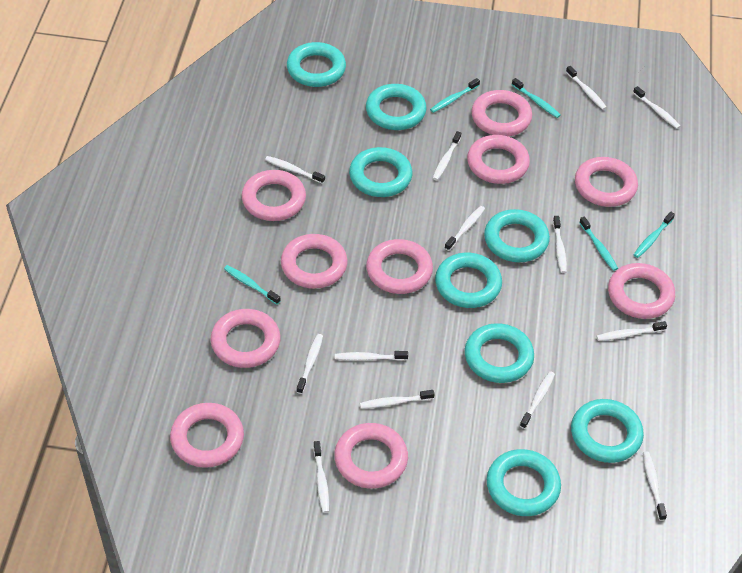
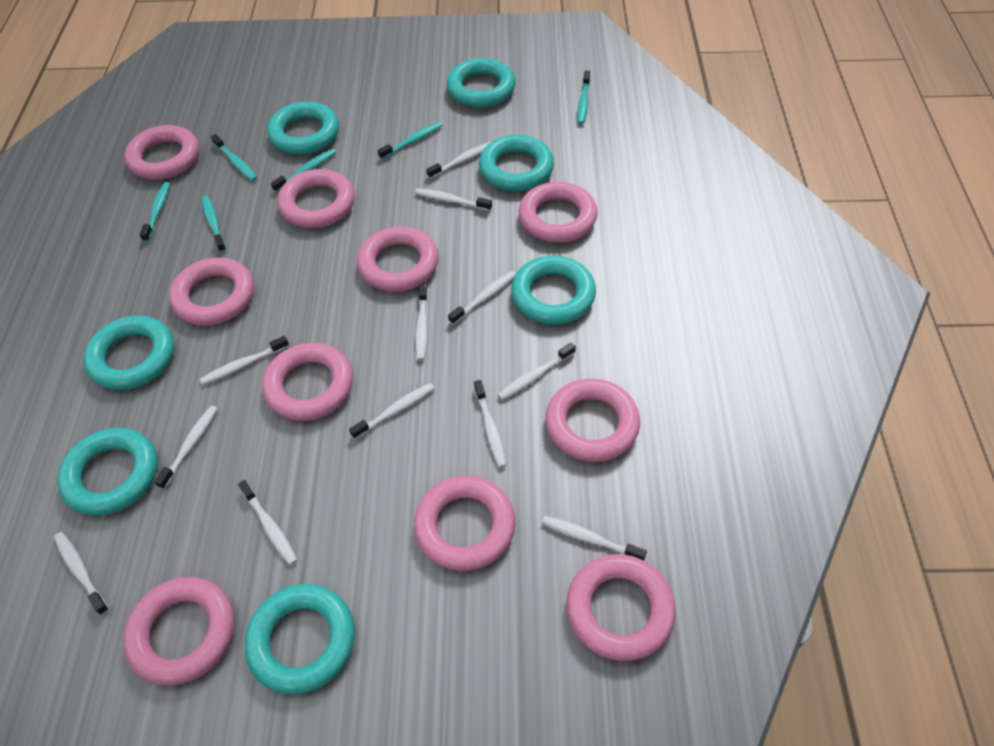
turquoise ring: [287,42,346,87] [349,147,412,197] [366,84,427,130] [435,253,502,308] [465,323,534,383] [484,209,550,262] [487,449,561,516] [571,399,644,463] = 8 -> [57,428,158,516] [83,316,174,390] [245,584,355,694] [267,102,339,155] [447,58,516,108] [479,135,554,191] [511,256,596,325] = 7
turquoise toothbrush: [224,265,280,304] [430,78,480,113] [512,78,561,118] [579,217,618,271] [634,212,675,258] = 5 -> [140,182,170,242] [202,195,226,252] [211,134,257,181] [271,148,336,192] [378,122,443,160] [577,71,590,124] = 6
white toothbrush: [265,156,325,184] [297,334,323,394] [313,441,329,513] [335,351,408,361] [360,390,435,409] [433,131,461,180] [445,206,485,251] [520,371,555,429] [553,216,567,273] [566,66,607,110] [596,321,667,341] [633,86,681,129] [643,452,667,521] = 13 -> [54,532,109,615] [154,405,218,489] [200,336,289,385] [238,480,298,565] [349,383,435,439] [415,188,492,211] [415,283,428,361] [426,142,491,179] [448,271,516,325] [474,380,507,467] [497,342,576,400] [542,516,647,560] = 12

